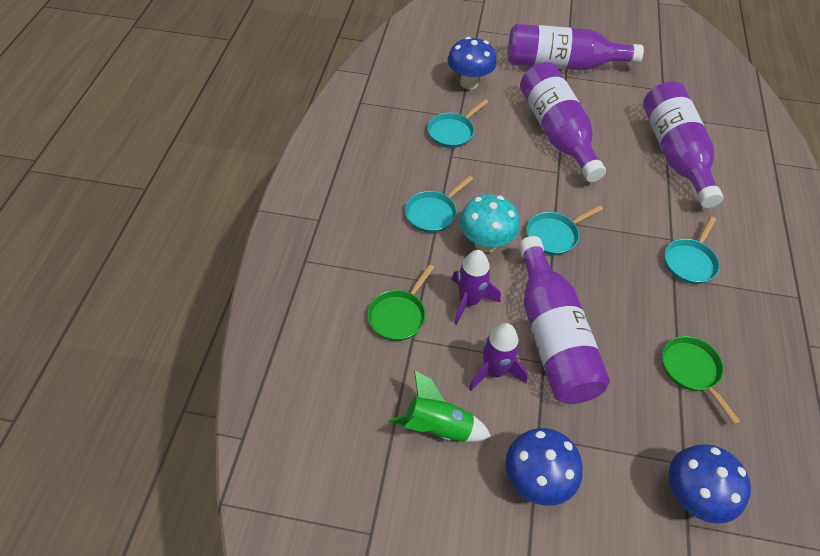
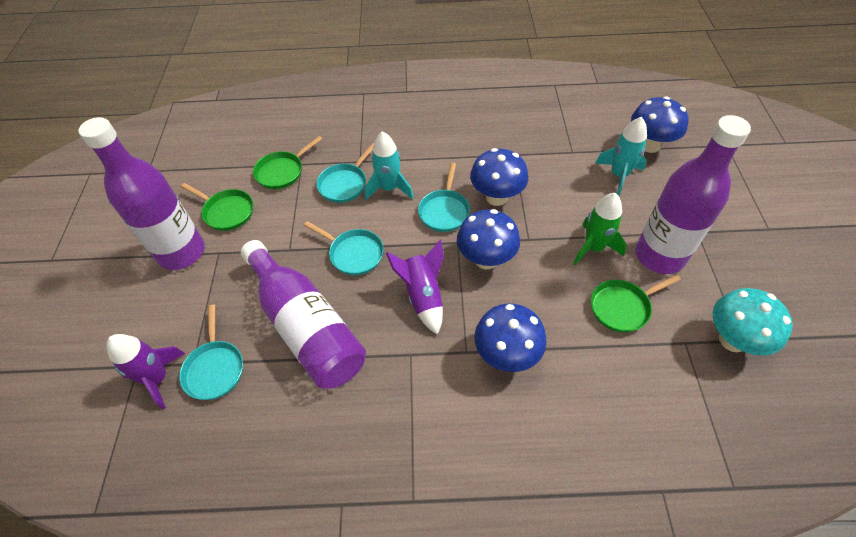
blue mushroom: [447,37,497,89] [505,428,583,506] [669,444,751,524] = 3 -> [457,209,520,269] [470,148,528,206] [475,303,547,372] [631,96,688,153] = 4
green pan: [368,264,434,341] [662,336,741,425] = 2 -> [181,183,253,231] [253,136,322,189] [591,275,681,333] = 3
purple bottle: [508,24,644,70] [518,236,610,404] [520,62,606,182] [643,81,723,208] = 4 -> [79,117,205,270] [241,240,366,389] [636,115,751,274] = 3
turquoise rocket: none = 0 -> [365,131,414,200] [596,117,647,196] = 2

